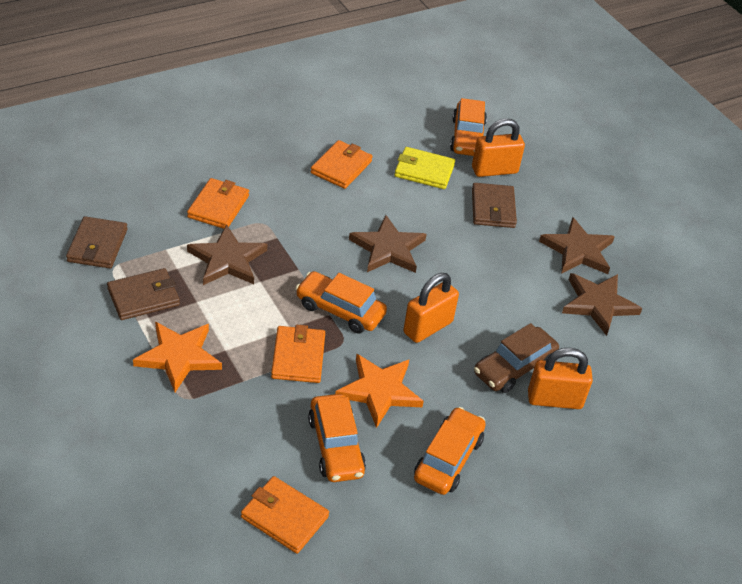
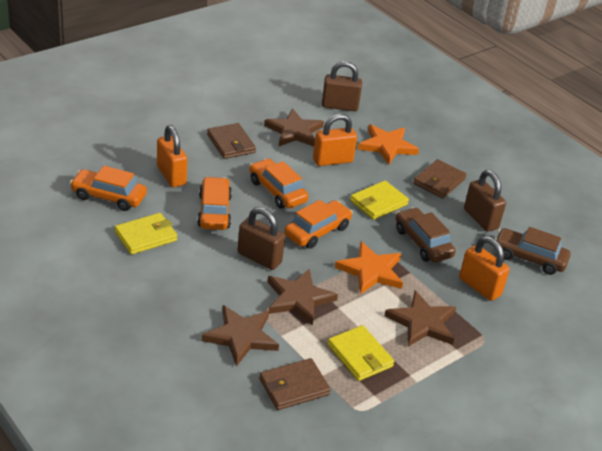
brown car: [474,323,559,393] = 1 -> [396,207,456,263] [495,227,571,275] = 2
brown padlock: none = 0 -> [238,207,285,270] [322,61,362,111] [464,170,506,232] = 3
orange wallet: [187,178,249,229] [241,476,329,554] [271,325,325,383] [310,140,373,189] = 4 -> none = 0
yellow wallet: [394,147,455,189] = 1 -> [115,213,177,255] [328,325,394,381] [350,181,409,220] = 3

